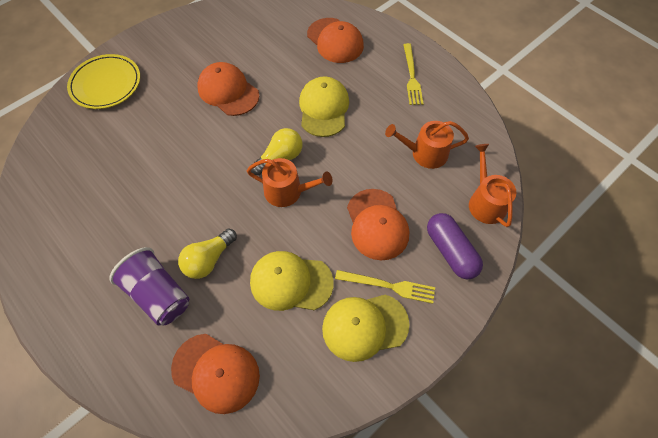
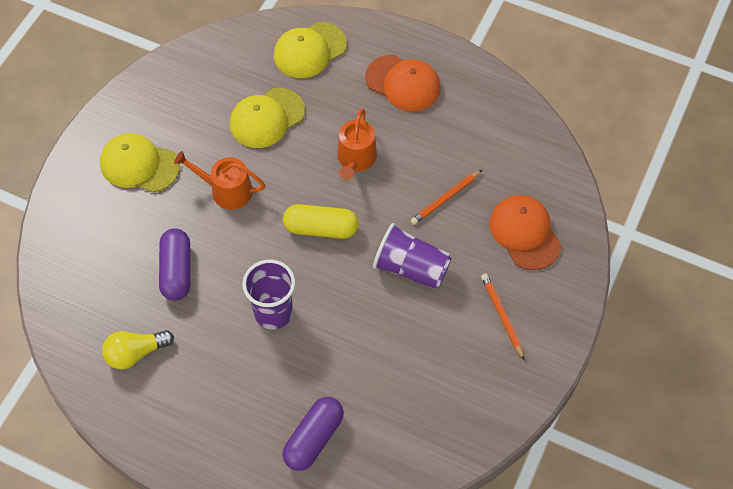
orange cap: [171,334,260,414] [197,62,259,116] [307,18,364,63] [347,189,409,260] = 4 -> [365,55,441,111] [489,195,561,270] = 2
orange pencil: none = 0 -> [410,170,482,225] [481,274,525,360] = 2
orange watering can: [247,158,333,207] [385,121,469,169] [469,144,516,227] = 3 -> [174,151,265,209] [337,108,377,180] = 2
purple capsule: [427,213,483,279] = 1 -> [159,229,190,300] [282,397,344,471] = 2
purple cup: [109,247,189,326] = 1 -> [242,260,295,330] [373,223,452,289] = 2
yellow capsule: none = 0 -> [283,204,359,239] = 1
yellow fork: [335,270,435,304] [403,43,423,105] = 2 -> none = 0
yellow light bulb: [178,229,237,279] [251,128,302,176] = 2 -> [102,330,174,369] = 1
yellow plate: [67,54,140,109] = 1 -> none = 0

